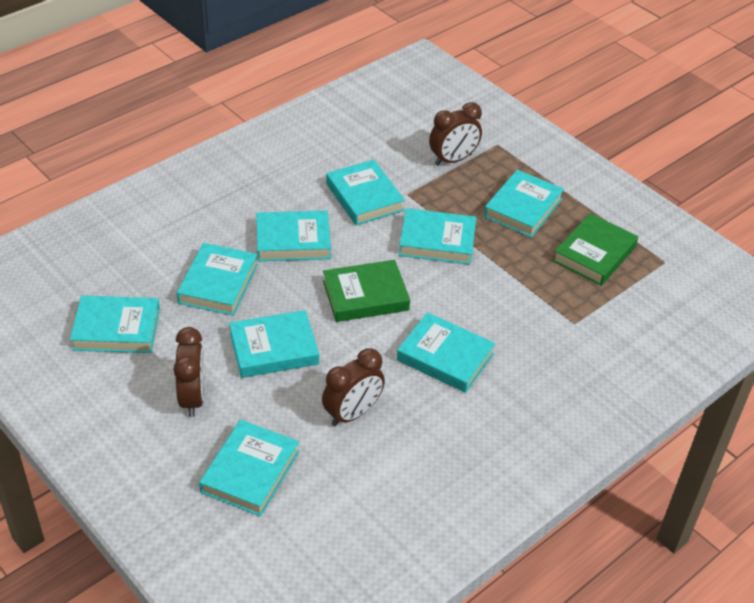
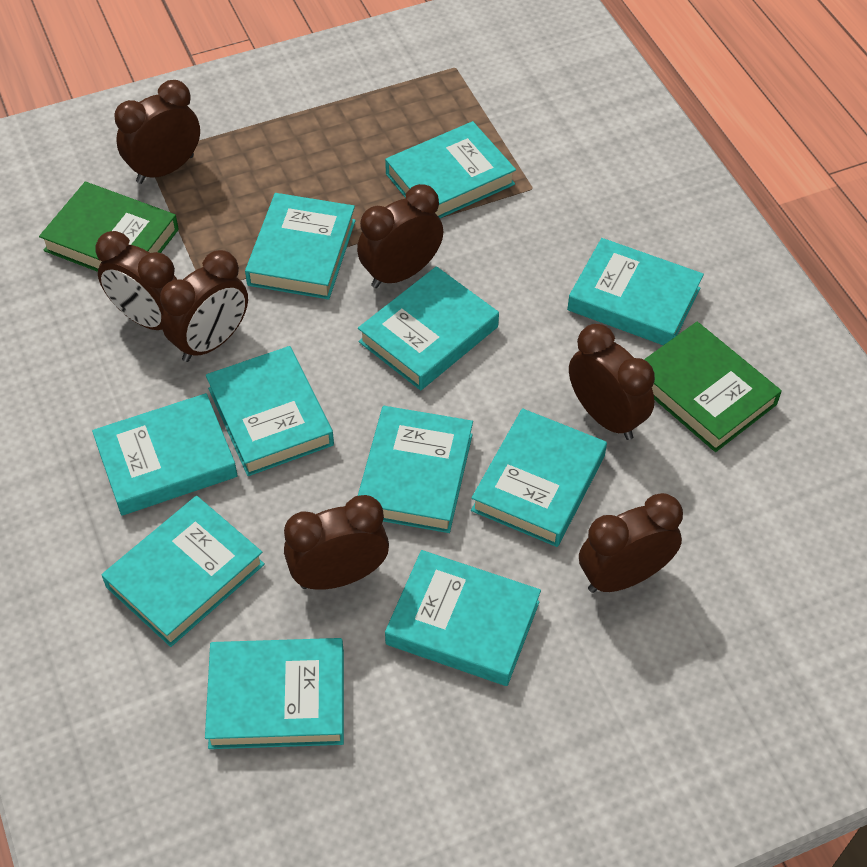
brown clock: [173,327,205,417] [322,348,385,426] [429,102,482,166] = 3 -> [96,231,177,330] [114,80,200,184] [160,250,248,362] [284,495,389,590] [357,184,443,288] [569,324,655,440] [579,493,683,593] = 7
turquoise book: [70,296,160,353] [177,243,258,316] [199,420,299,516] [229,310,319,378] [256,211,331,261] [326,159,405,225] [397,312,496,393] [399,208,476,265] [484,170,564,238] = 9 -> [92,393,238,515] [102,496,265,647] [205,638,344,749] [206,346,334,476] [245,193,356,299] [358,266,499,390] [358,406,473,533] [385,121,516,218] [385,550,541,686] [471,408,607,547] [567,238,704,345] = 11

